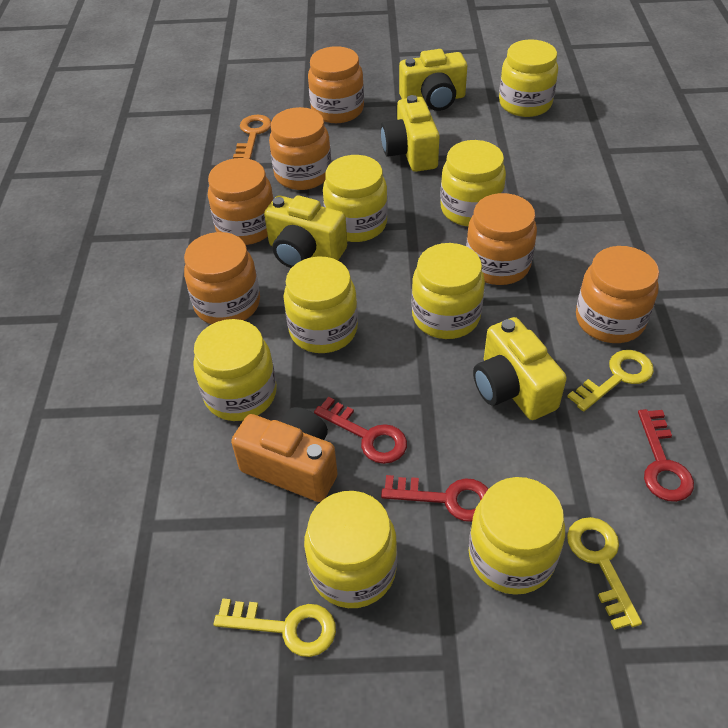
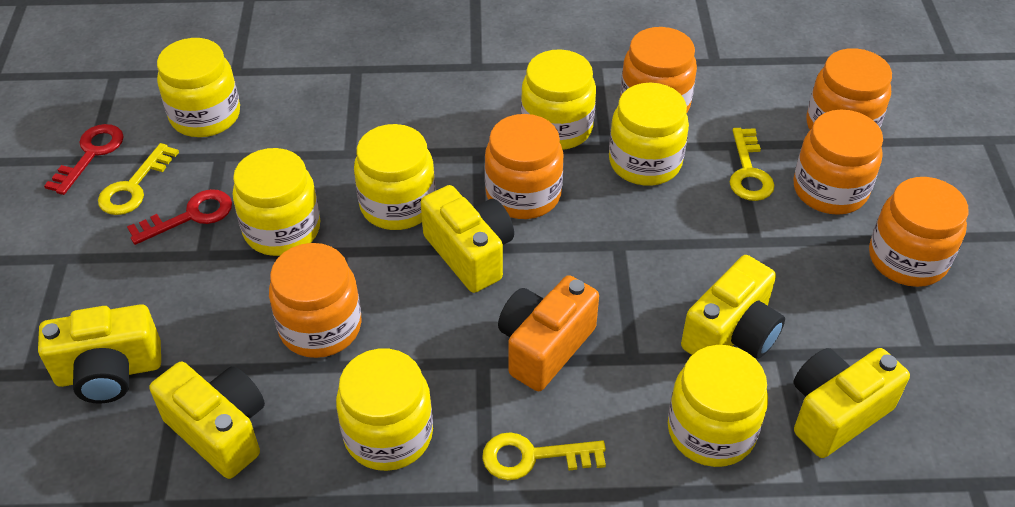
orange key: [233,115,271,159] = 1 -> none = 0
red key: [314,397,407,464] [381,475,488,522] [638,409,694,502] = 3 -> [44,124,124,195] [127,189,232,245] = 2
yellow camera: [264,195,347,268] [381,95,440,172] [399,49,467,111] [473,317,567,420] = 4 -> [38,304,161,404] [150,362,265,479] [421,185,514,293] [681,255,785,359] [794,348,910,458] = 5
yellow jar: [193,319,277,421] [283,257,358,353] [304,491,397,608] [323,155,388,242] [412,243,485,339] [440,140,506,226] [469,477,565,595] [499,39,558,117] = 8 -> [157,38,240,137] [233,148,320,256] [336,349,433,471] [354,124,436,230] [521,49,596,150] [609,83,689,185] [668,345,768,467] = 7

